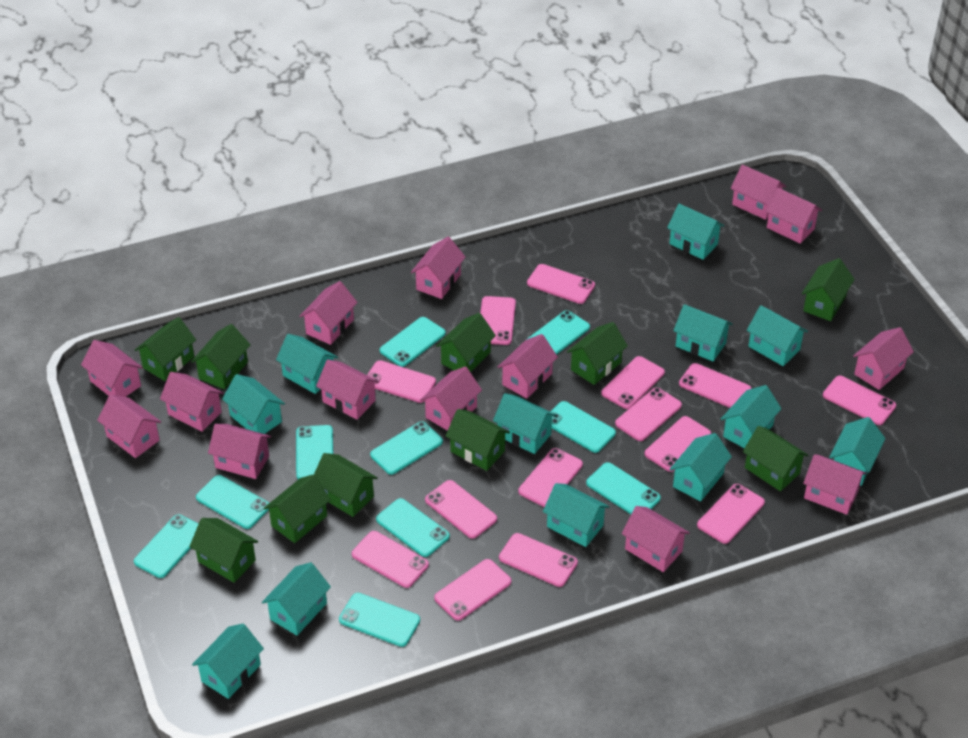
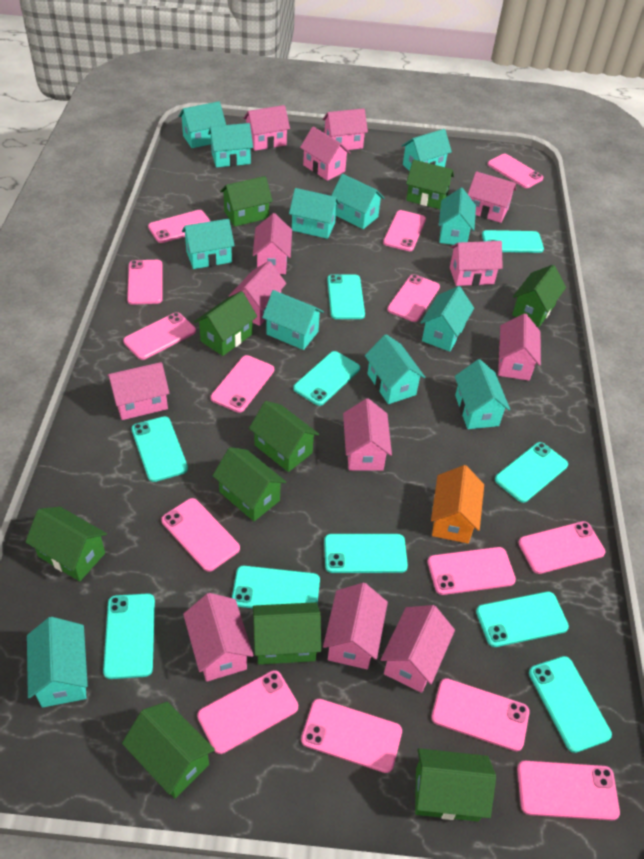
orange house: none = 0 -> [431,465,484,543] = 1
pink house: [81,340,143,397] [97,394,161,458] [160,372,224,432] [208,424,271,479] [299,281,358,345] [316,359,379,419] [411,237,466,299] [420,366,482,431] [498,334,558,399] [622,506,690,572] [730,165,786,220] [765,188,822,244] [803,454,866,515] [853,327,914,390] = 14 -> [107,362,170,420] [183,593,253,682] [229,261,286,326] [243,105,290,151] [253,213,292,274] [300,126,351,181] [322,108,368,150] [323,583,388,669] [343,398,392,471] [381,605,455,693] [450,241,503,286] [468,171,516,223] [498,313,541,381] = 13

